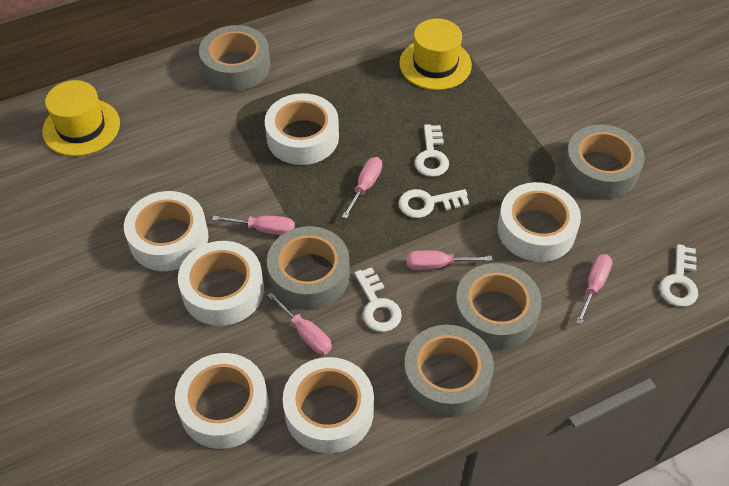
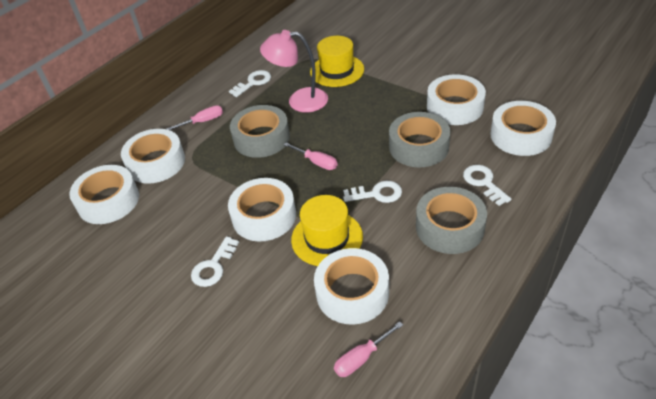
grey tape: [199,25,270,91] [267,226,350,310] [403,325,494,418] [454,263,542,350] [563,125,645,199] = 5 -> [230,105,290,158] [389,112,450,167] [416,187,487,254] = 3
pink lamp: none = 0 -> [260,30,328,113] = 1
pink screwdriver: [212,216,295,235] [267,292,332,355] [342,157,382,219] [407,250,492,270] [576,254,613,325] = 5 -> [166,105,223,130] [284,143,338,170] [334,321,403,377] = 3

